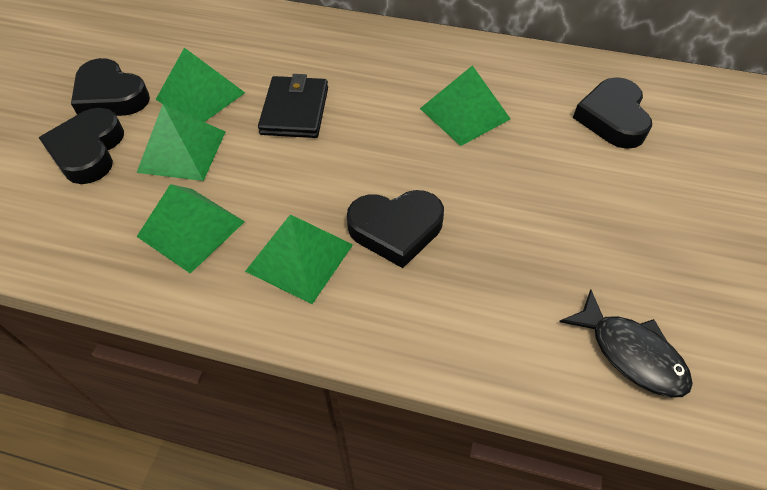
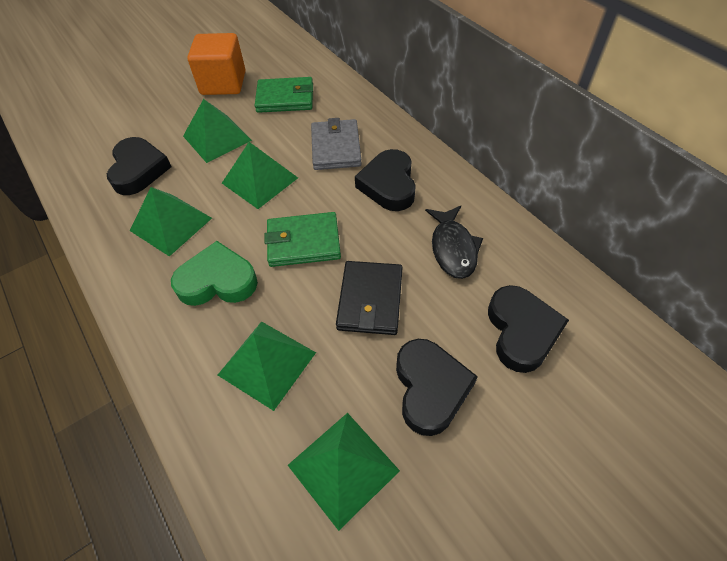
green heart: none = 0 -> [171,241,258,306] = 1
green wallet: none = 0 -> [255,77,313,113] [265,212,341,267] = 2
grey wallet: none = 0 -> [311,118,362,170] = 1
orange cube: none = 0 -> [187,33,246,95] = 1

